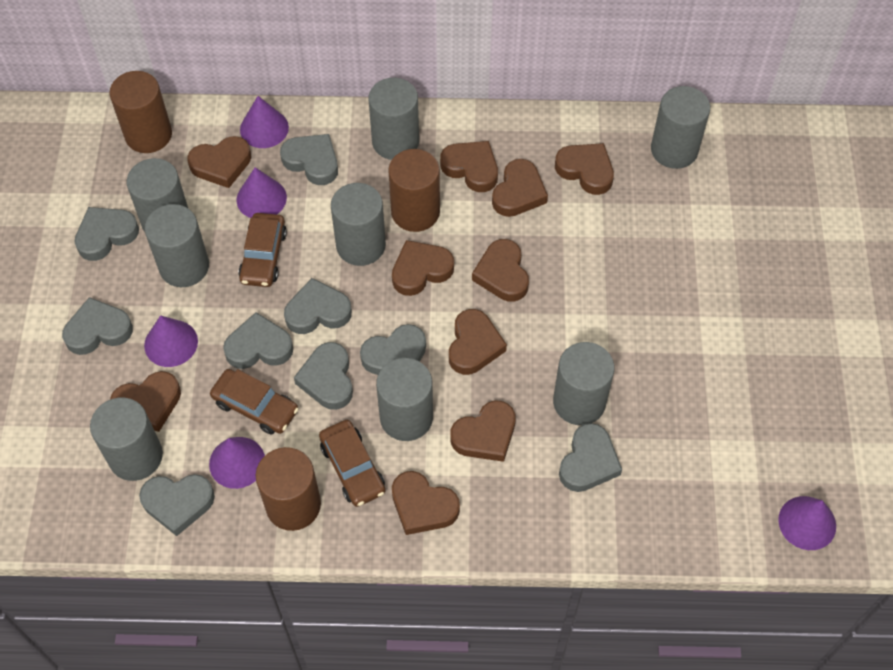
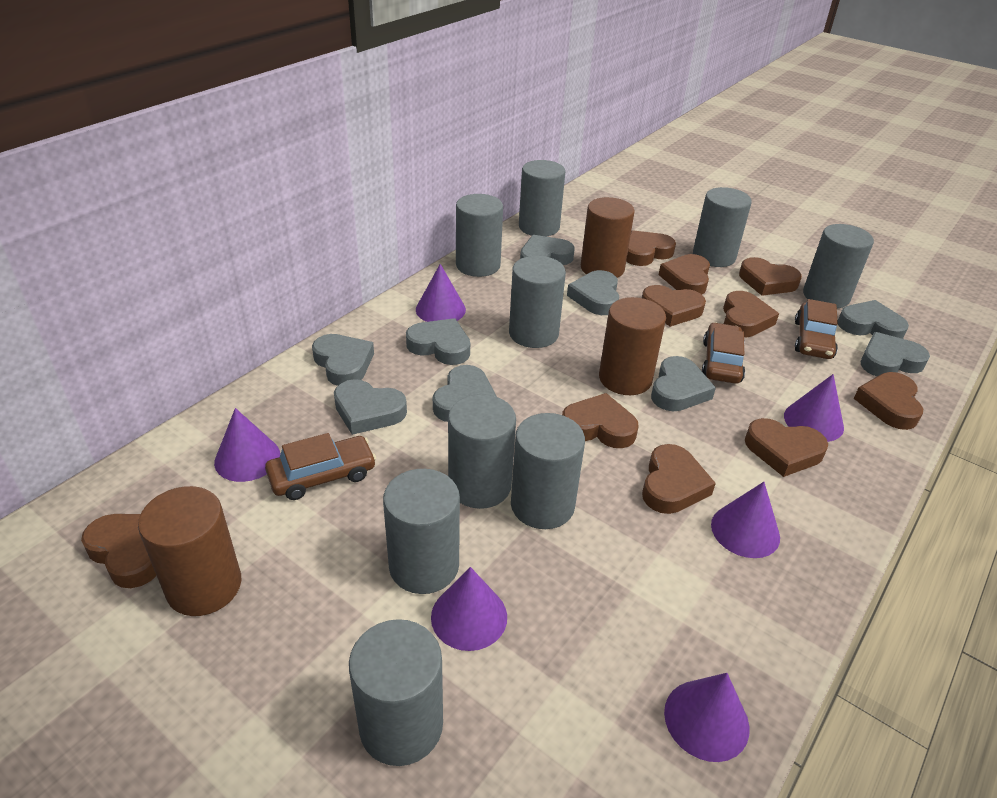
grey cylinder: [90,398,163,481] [127,158,188,232] [145,204,209,287] [331,183,386,266] [369,78,419,160] [376,358,433,441] [553,342,615,425] [651,86,710,169] = 8 -> [349,619,443,766] [383,469,460,594] [448,394,516,509] [456,194,503,277] [509,256,566,348] [511,413,585,529] [519,160,565,236] [693,187,752,267] [803,224,874,308] = 9
purple cone: [144,315,198,367] [209,437,265,489] [237,167,287,218] [240,96,289,148] [778,496,836,550] = 5 -> [214,408,280,482] [416,264,466,322] [431,567,507,651] [664,673,750,762] [711,482,780,558] [784,374,844,442] = 6

